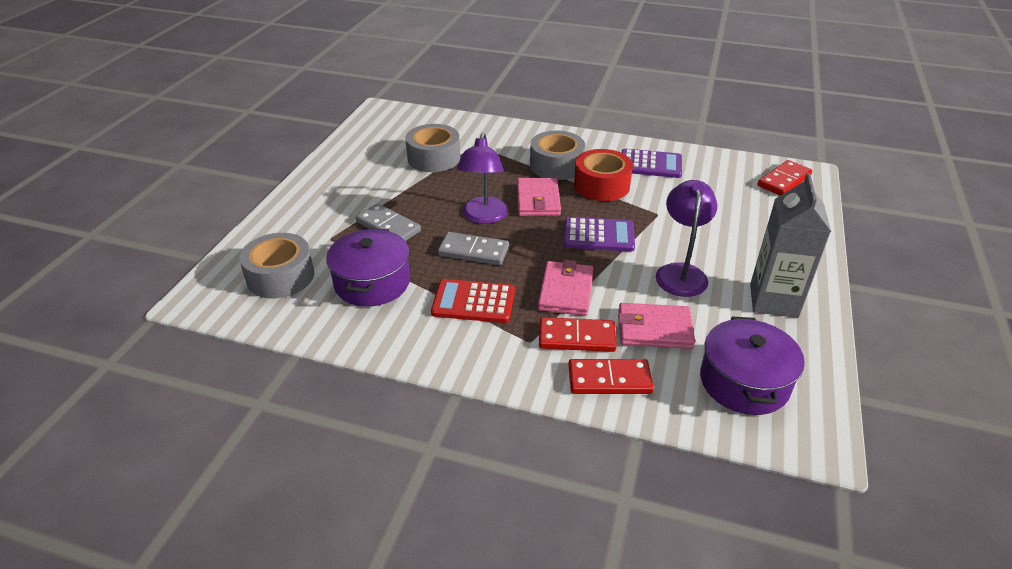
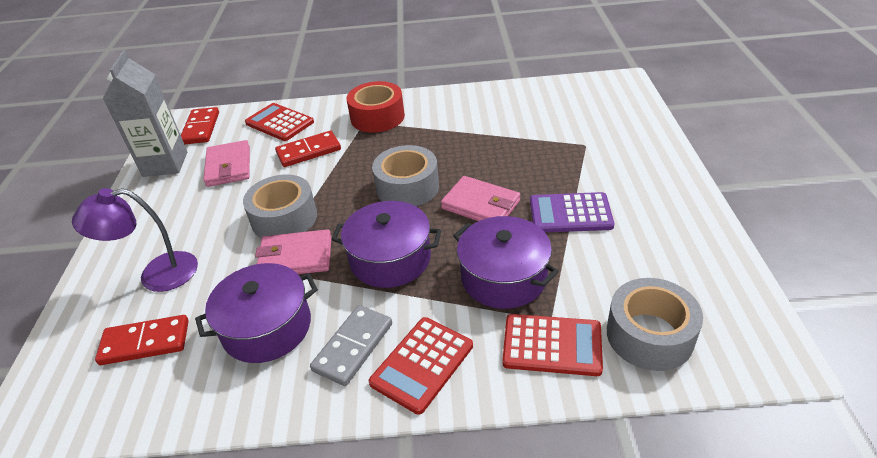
grey domino: [356,204,421,241] [438,232,509,265] = 2 -> [310,305,392,386] = 1
purple calculator: [564,217,635,252] [622,149,682,178] = 2 -> [530,192,614,232] = 1
purple lamp: [457,133,508,224] [656,180,717,297] = 2 -> [72,188,198,292] = 1
purple pot: [326,228,410,307] [700,316,805,415] = 2 -> [195,263,318,363] [331,201,441,288] [453,216,559,309] = 3
red calculator: [431,279,515,323] = 1 -> [245,103,314,141] [369,317,473,415] [502,314,603,376] = 3

